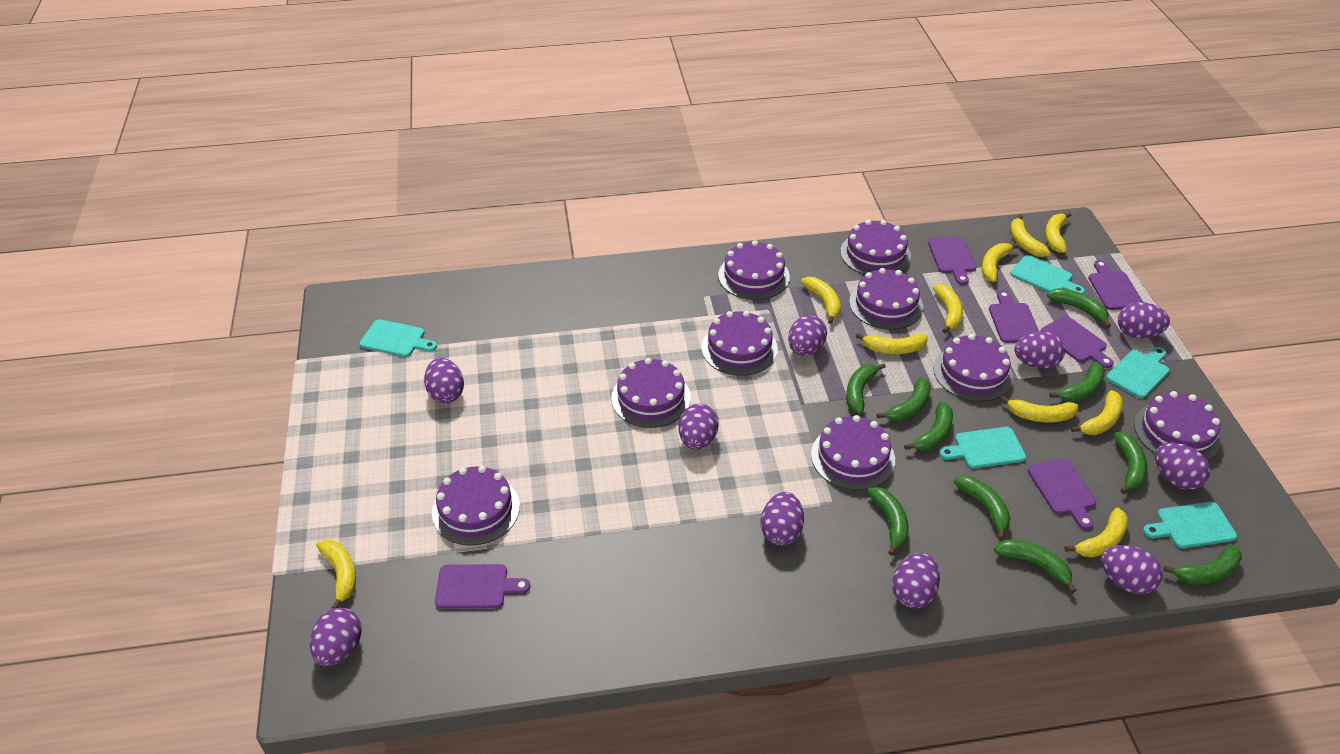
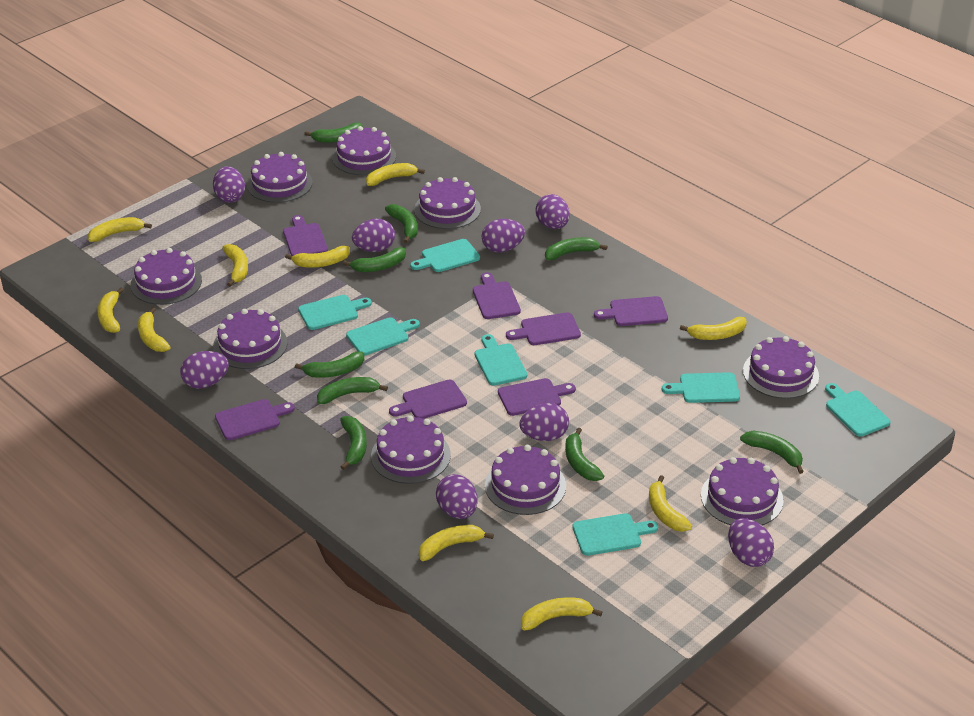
green banana: [846,363,886,414] [867,487,909,556] [877,377,931,421] [904,402,953,451] [954,476,1010,540] [994,539,1077,593] [1047,288,1111,328] [1049,362,1105,402] [1114,432,1147,494] [1163,545,1242,585] = 10 -> [295,352,364,378] [304,123,363,143] [317,377,388,404] [340,416,367,470] [343,247,406,272] [385,204,418,243] [545,237,608,260] [565,428,604,481] [740,431,804,474] = 9
purple cutting board: [435,564,530,609] [928,237,977,285] [989,290,1039,343] [1028,458,1096,530] [1040,316,1114,368] [1088,260,1143,310] = 6 -> [215,399,295,440] [283,215,328,256] [389,379,467,419] [473,272,521,319] [498,378,576,416] [506,312,581,345] [594,296,668,326] = 7
purple egg: [310,608,362,666] [424,358,464,403] [679,404,719,450] [761,492,804,546] [788,315,827,356] [892,552,940,608] [1014,332,1065,369] [1101,545,1162,594] [1118,302,1170,338] [1155,443,1210,490] = 10 -> [180,351,229,389] [213,166,245,203] [352,219,395,252] [436,474,478,519] [482,219,525,253] [519,403,569,441] [535,194,570,229] [728,518,774,567] = 8
turquoise cutting board: [360,319,437,357] [939,427,1026,469] [1010,255,1085,294] [1106,347,1170,398] [1143,502,1237,548] = 5 -> [298,295,372,330] [346,317,420,356] [410,239,480,272] [475,334,527,386] [572,513,658,556] [662,372,740,403] [825,383,891,437] = 7

